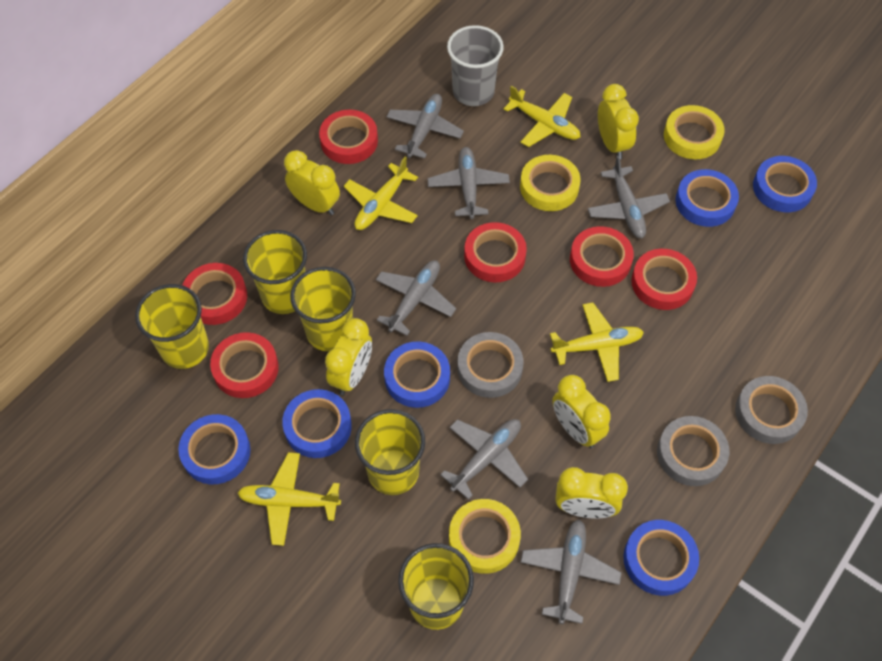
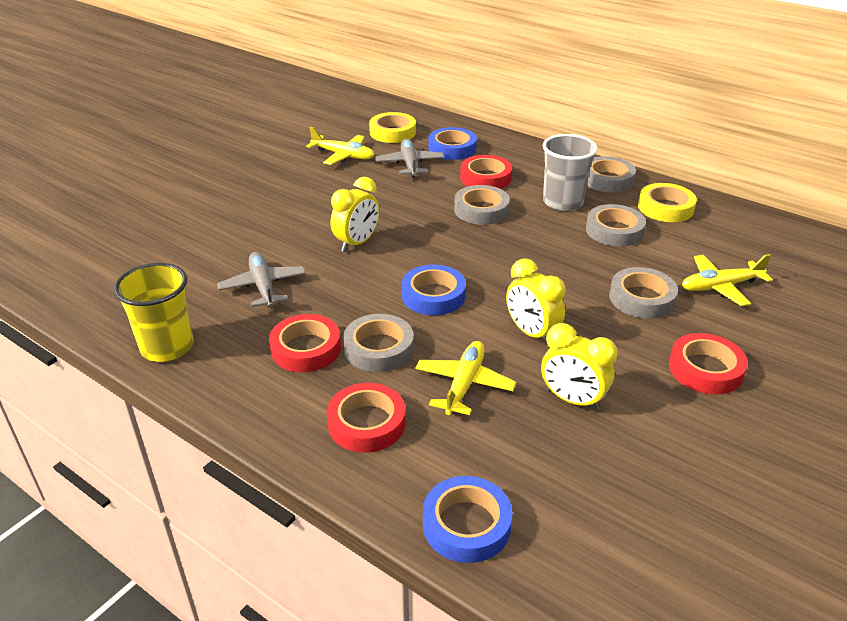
blue tape: [178,414,251,484] [282,389,352,458] [384,341,450,408] [623,520,699,596] [675,169,739,227] [753,156,817,212] = 6 -> [402,265,466,315] [423,476,513,563] [428,127,477,160] = 3
grey plane: [376,260,456,336] [387,94,464,159] [427,147,510,219] [440,419,528,500] [521,519,622,624] [588,156,670,238] = 6 -> [217,252,306,307] [375,139,444,178] = 2
grey tape: [457,332,524,398] [657,416,729,486] [735,376,808,444] = 3 -> [343,314,414,372] [454,185,510,225] [586,204,646,247] [587,156,636,192] [609,267,678,319] = 5
red tape: [183,263,247,325] [210,332,279,398] [319,110,378,164] [464,222,527,282] [570,226,634,287] [631,249,697,310] = 6 -> [269,314,341,372] [327,383,406,453] [460,155,512,189] [669,333,748,395] = 4
yellow clock: [284,150,340,215] [325,318,372,395] [552,375,611,448] [556,467,628,519] [598,84,639,159] = 5 -> [331,177,380,252] [506,258,566,345] [541,323,618,410] = 3
yellow cup: [135,284,209,369] [243,230,307,314] [290,267,356,351] [355,409,425,495] [398,543,474,630] = 5 -> [114,263,194,362] = 1
yellow plane: [238,452,341,546] [344,157,418,230] [503,86,580,147] [550,302,644,382] = 4 -> [306,127,374,165] [415,341,516,415] [682,254,773,306] = 3
yellow tape: [449,499,521,574] [520,155,581,211] [664,105,725,159] = 3 -> [369,112,416,143] [638,183,697,222] = 2

